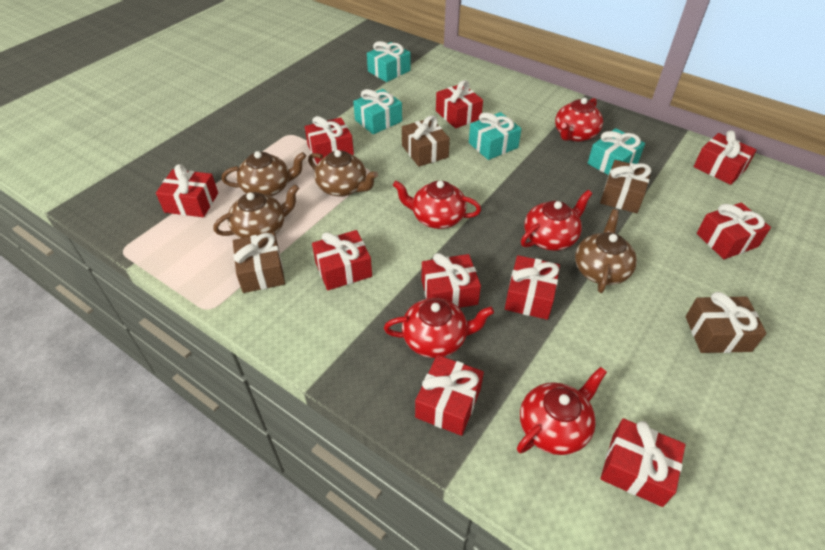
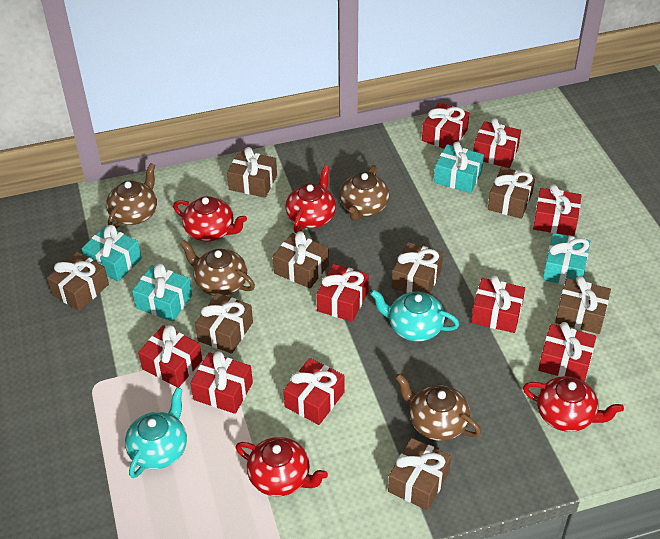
brown gift: [233,232,285,293] [402,115,450,167] [600,160,652,213] [685,292,767,353] = 4 -> [47,252,109,311] [195,293,253,354] [227,147,277,198] [273,231,329,288] [388,438,451,510] [392,242,443,294] [488,167,535,219] [555,276,611,334] = 8
red gift: [156,164,218,217] [305,116,354,164] [312,230,372,290] [415,355,484,436] [421,253,481,308] [436,80,483,128] [505,255,560,320] [601,418,685,507] [694,130,757,185] [697,203,771,259] = 10 -> [138,325,202,388] [190,351,253,414] [283,358,344,425] [316,264,369,322] [422,103,469,149] [471,275,525,333] [473,118,521,168] [533,184,582,236] [538,322,596,382] = 9
red teapot: [384,298,494,358] [393,181,481,229] [517,367,607,455] [521,190,593,251] [555,98,603,142] = 5 -> [173,196,247,241] [236,437,328,497] [285,165,336,233] [523,376,624,432] = 4
turquoise teapot: none = 0 -> [125,387,187,478] [370,289,459,342] = 2

